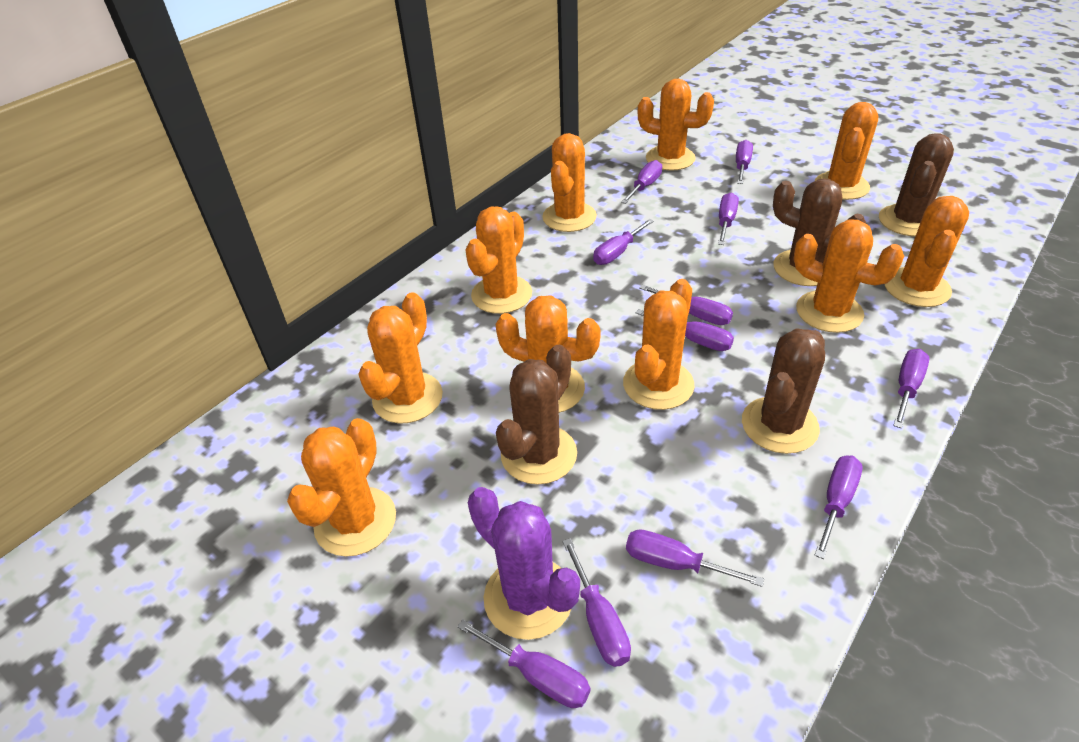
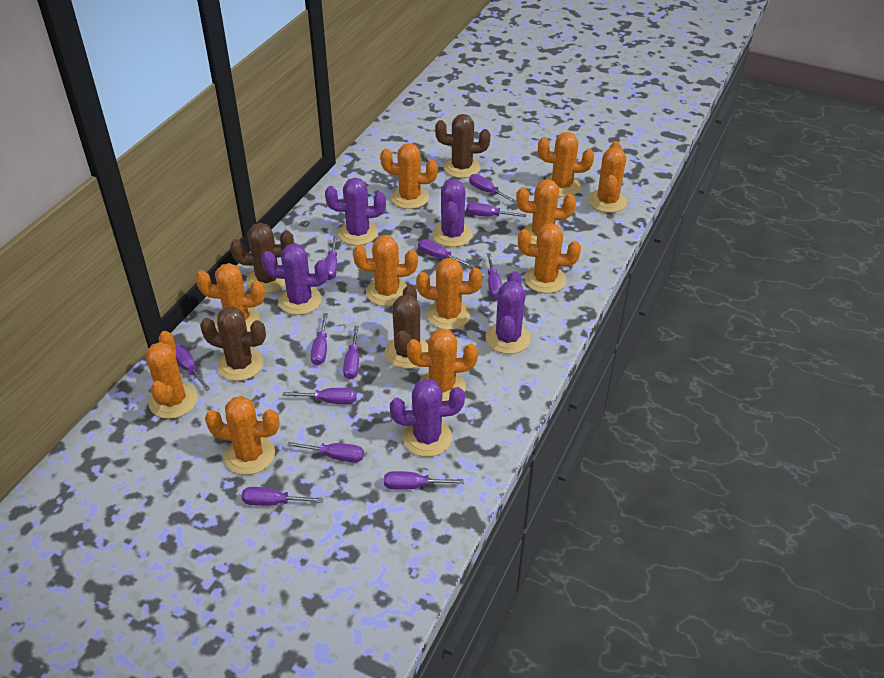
orange cactus: [287,418,396,557] [358,292,443,423] [465,207,532,314] [495,295,601,413] [542,133,597,232] [623,279,695,410] [638,79,714,171] [793,219,904,333] [815,102,878,200] [885,196,969,307] = 10 -> [145,331,198,419] [195,263,265,332] [205,396,280,475] [353,235,418,306] [380,143,438,209] [407,328,478,401] [416,258,483,330] [516,179,576,244] [518,223,581,293] [538,132,594,197] [588,141,627,213] = 11
purple cactus: [468,487,580,640] = 1 -> [261,243,328,315] [325,178,386,245] [390,379,465,457] [432,179,473,247] [486,271,531,354] = 5
purple screwdriver: [457,619,590,708] [562,538,631,667] [593,219,654,265] [621,160,662,204] [626,529,764,587] [636,309,734,351] [639,284,733,325] [718,192,739,245] [736,140,753,184] [815,455,863,559] [893,349,929,428] = 11 -> [175,344,210,391] [241,487,323,506] [282,388,357,404] [287,442,364,463] [311,313,328,366] [324,236,338,280] [343,326,359,379] [384,471,464,490] [418,239,474,268] [466,202,526,217] [469,174,516,203] [487,253,502,299] = 12

